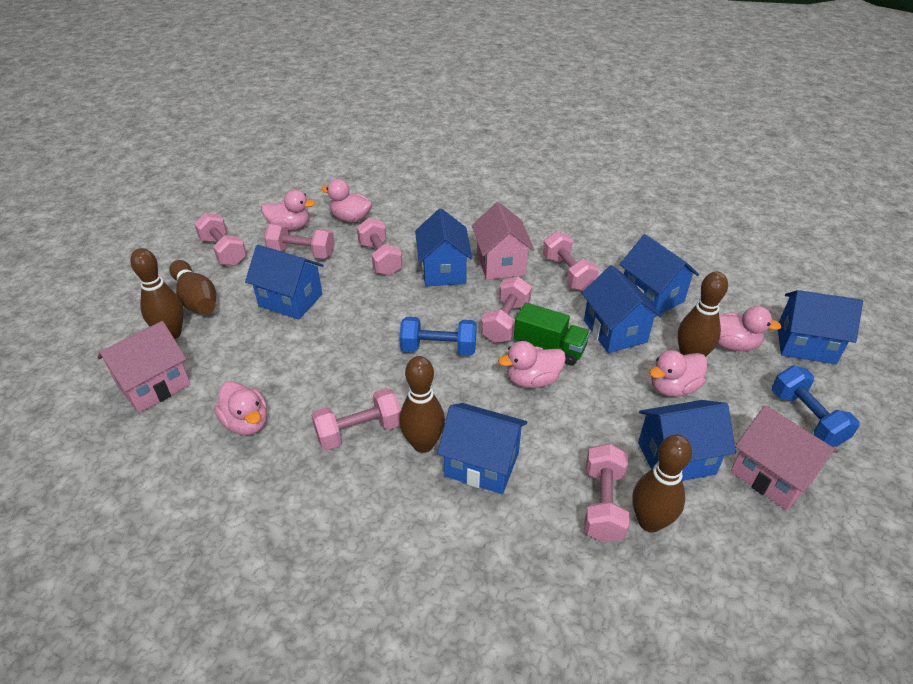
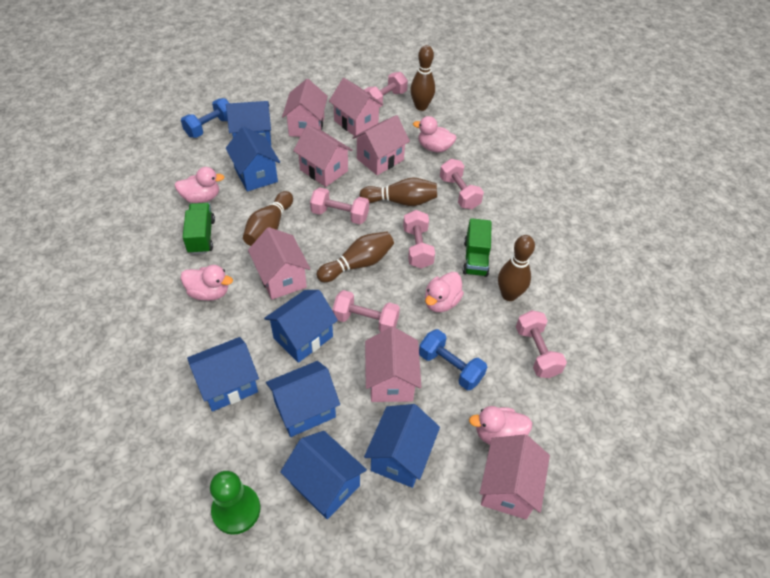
green pawn: none = 0 -> [210,471,260,535] = 1
green truck: [514,303,590,365] = 1 -> [183,203,215,254] [463,218,492,277] = 2
pink duck: [214,381,267,435] [261,190,315,231] [321,179,372,223] [498,341,566,388] [649,350,708,397] [718,306,782,351] = 6 -> [175,167,224,203] [181,265,233,301] [413,116,456,152] [425,272,464,312] [469,406,532,445] = 5
pink dumbbell: [194,213,247,266] [264,223,335,259] [311,388,401,450] [357,218,403,276] [481,276,532,343] [543,231,599,291] [584,443,630,542] = 7 -> [310,187,369,224] [332,290,400,332] [364,72,408,108] [403,210,435,269] [440,159,484,209] [516,310,567,378] = 6
pink house: [97,321,190,413] [472,202,534,280] [731,406,838,511] = 3 -> [248,227,310,300] [282,79,328,137] [293,125,352,187] [329,78,384,136] [352,115,410,175] [365,327,421,402] [480,434,550,519] = 7

